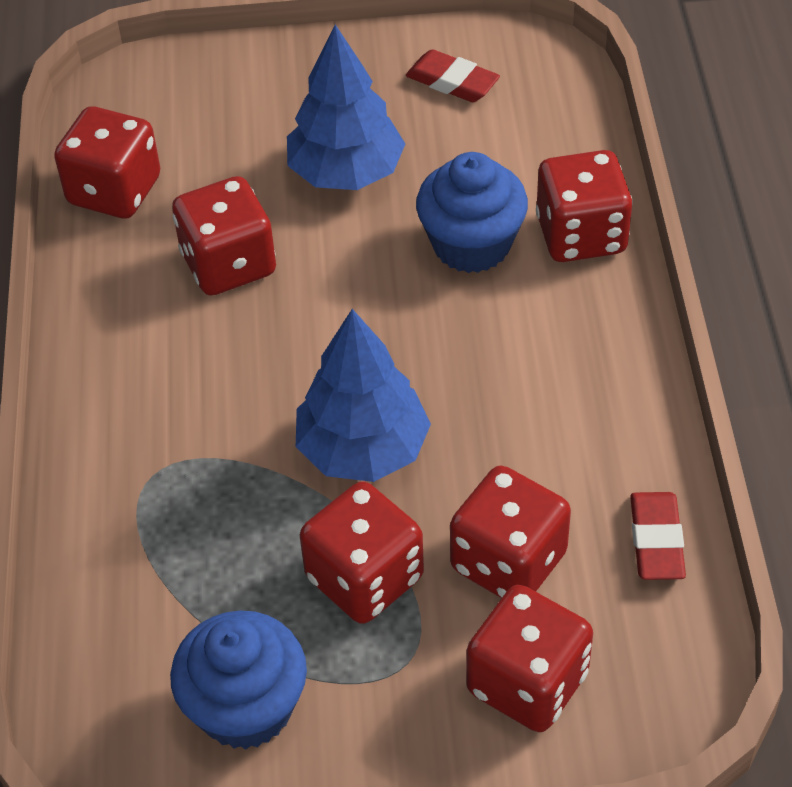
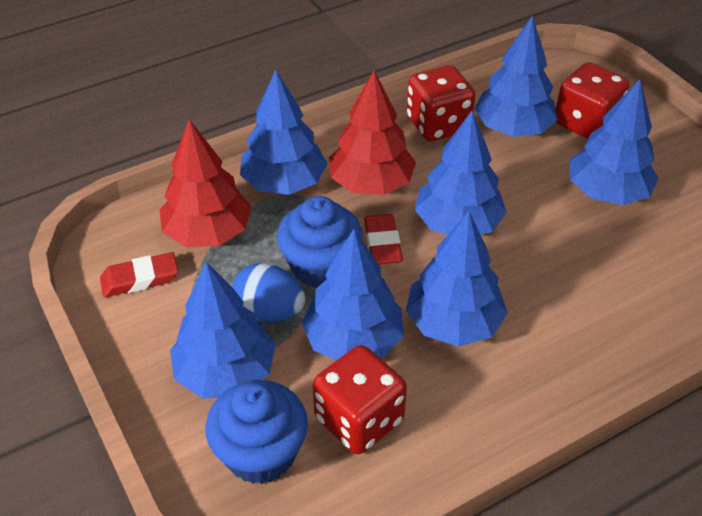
blue egg: none = 0 -> [232,263,305,322] = 1
blue tree: [287,24,405,190] [296,309,431,482] = 2 -> [170,262,276,399] [240,70,327,195] [302,229,404,361] [406,211,508,347] [414,111,507,235] [475,16,558,137] [570,79,659,205] = 7
red dice: [54,106,160,219] [172,176,276,296] [300,481,424,624] [450,466,571,598] [466,585,593,732] [536,150,633,262] = 6 -> [313,345,407,454] [406,65,475,141] [556,62,630,139] = 3
red tree: none = 0 -> [159,119,252,247] [329,71,416,195] = 2

